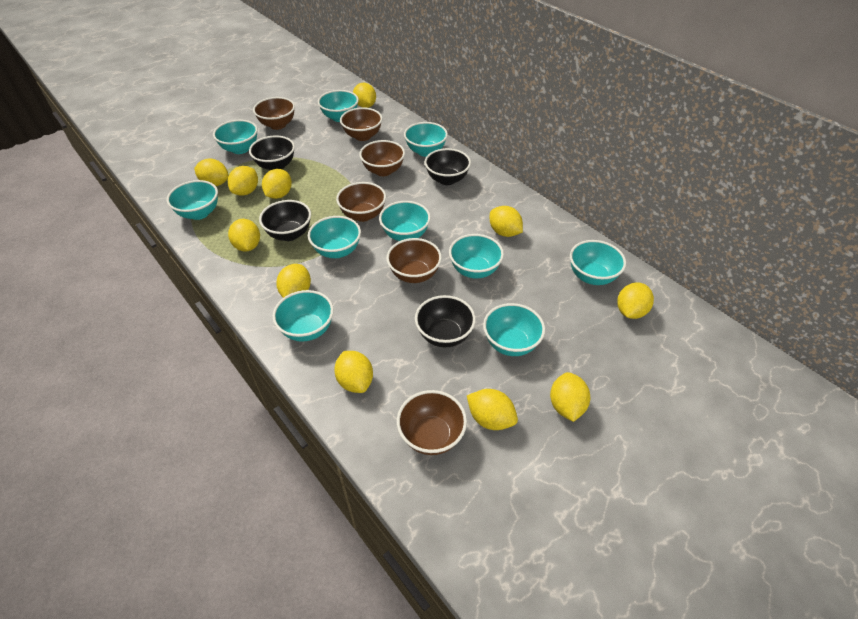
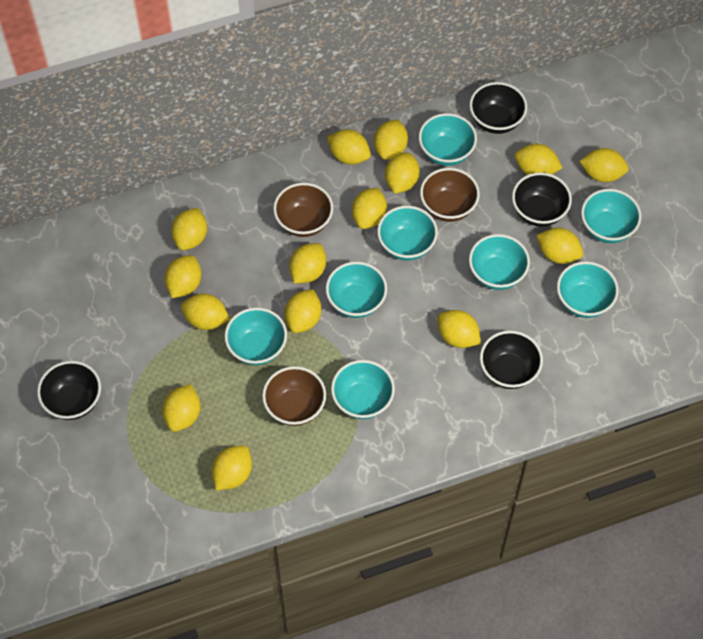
brown bowl: [253,97,295,130] [336,182,386,222] [340,107,382,141] [359,140,405,176] [386,238,442,283] [397,390,467,455] = 6 -> [262,366,326,426] [273,183,333,237] [420,168,480,222] = 3
turquoise bowl: [167,180,218,220] [213,120,258,154] [272,290,334,342] [308,216,361,258] [318,90,359,122] [379,201,431,241] [404,122,448,157] [449,234,504,278] [483,303,545,356] [570,240,626,285] = 10 -> [224,307,287,365] [326,262,387,318] [331,360,395,419] [377,206,438,261] [419,113,477,166] [469,234,530,290] [557,261,619,318] [581,189,641,243] = 8
yellow lemon: [194,158,229,186] [228,166,258,196] [228,219,260,252] [262,169,292,199] [276,264,311,298] [334,351,373,393] [353,83,376,108] [467,389,518,430] [490,206,523,237] [550,372,590,422] [617,282,654,319] = 11 -> [162,384,200,432] [165,255,201,298] [171,208,207,250] [181,294,230,330] [212,446,252,490] [285,289,321,333] [289,243,327,283] [327,129,371,165] [352,187,387,229] [374,120,408,160] [385,152,420,194] [437,310,481,348] [515,144,563,175] [536,228,583,264] [579,148,629,182] = 15

